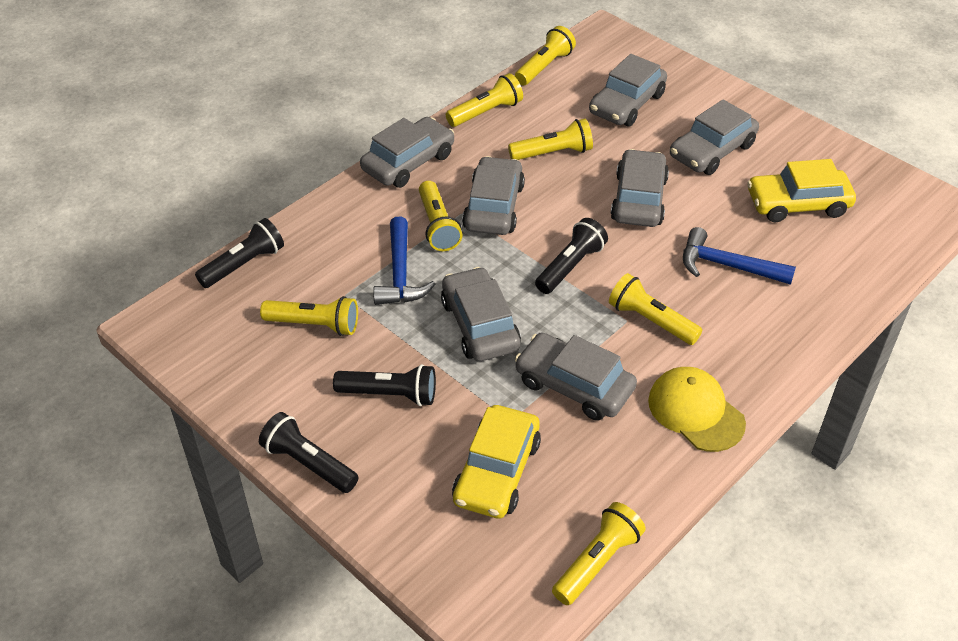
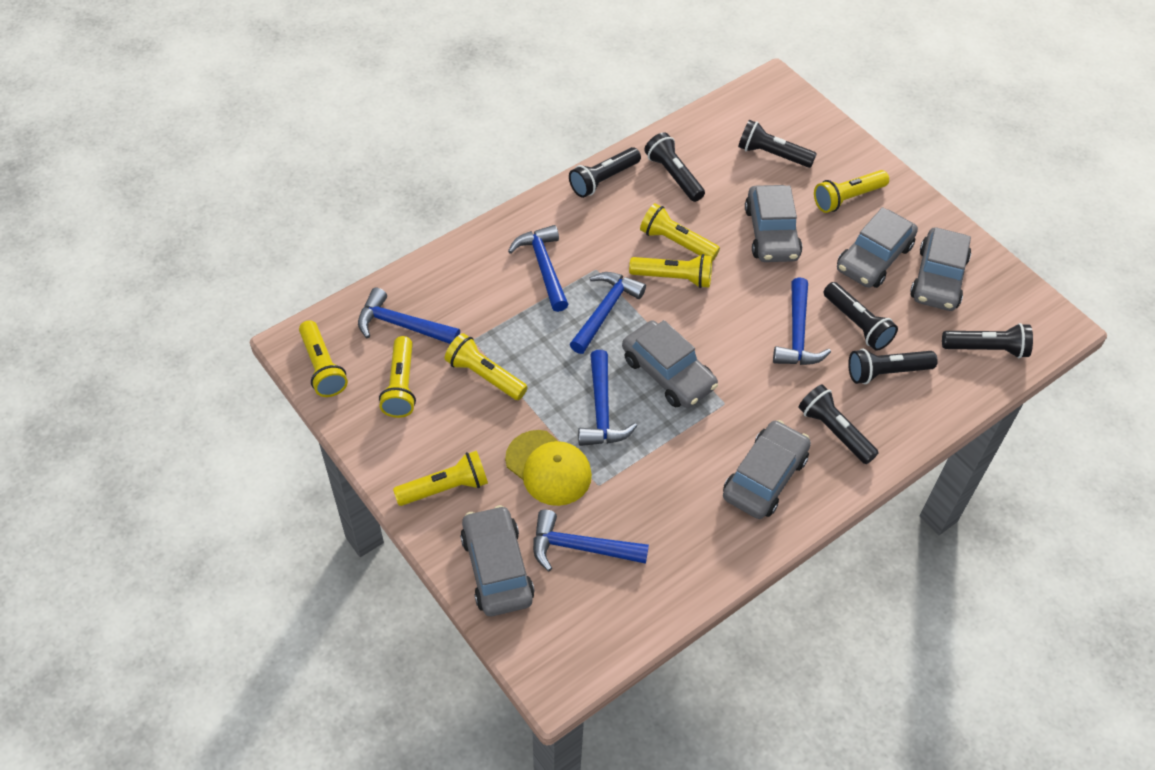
black flashlight: [195,218,284,288] [259,412,359,493] [333,364,436,406] [535,218,608,294] = 4 -> [569,147,641,198] [644,132,705,202] [738,120,817,168] [799,384,879,464] [823,282,898,351] [848,349,938,384] [942,323,1033,358] = 7
blue hammer: [373,217,436,305] [683,227,796,285] = 2 -> [358,288,460,344] [508,225,569,312] [533,510,649,571] [570,272,646,354] [578,350,637,446] [773,277,831,365] = 6
grey car: [360,117,454,188] [441,267,521,361] [462,156,525,235] [515,332,637,421] [589,54,667,126] [610,149,669,227] [670,99,759,175] = 7 -> [460,505,535,616] [622,320,718,408] [723,420,811,519] [745,185,802,262] [837,207,918,288] [910,227,971,311] = 6
yellow car: [452,405,541,519] [747,159,856,222] = 2 -> none = 0

